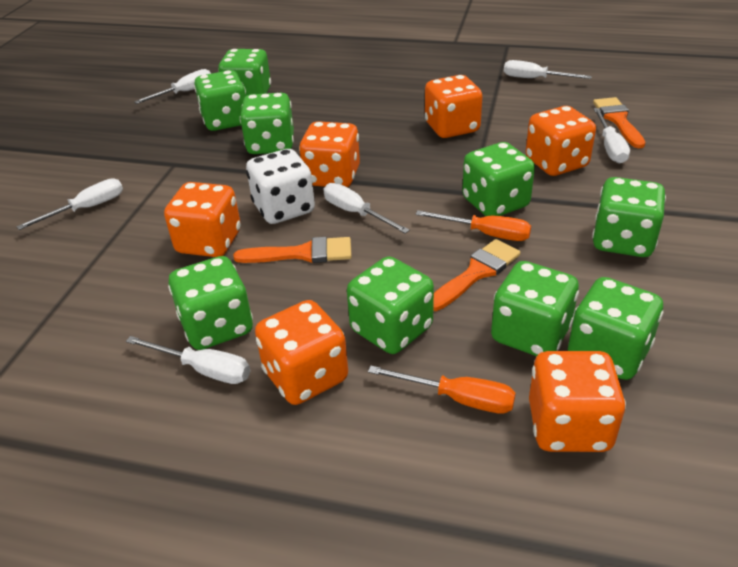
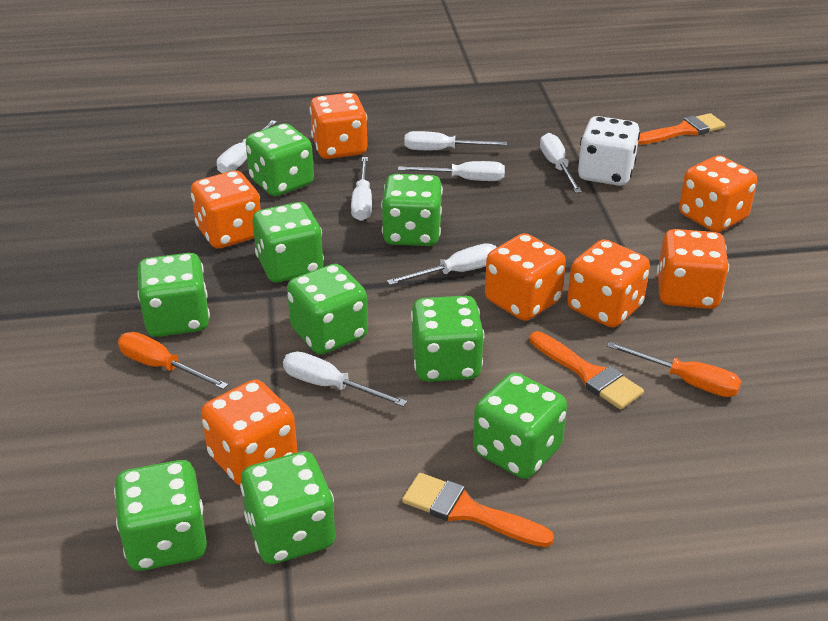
orange dice: [164,182,241,257] [255,300,348,405] [299,121,360,187] [425,75,483,138] [526,106,596,176] [529,351,626,452] = 6 -> [191,171,261,249] [201,379,297,486] [310,93,367,159] [485,233,566,321] [567,239,650,328] [657,229,729,309] [679,155,757,232] = 7
white screwdriver: [16,178,123,230] [126,336,250,384] [134,69,211,104] [323,183,410,233] [504,60,592,79] [594,108,630,164] = 6 -> [217,120,277,173] [283,352,407,407] [351,157,372,221] [387,243,497,285] [398,161,505,181] [404,131,507,150] [540,133,582,193] = 7

